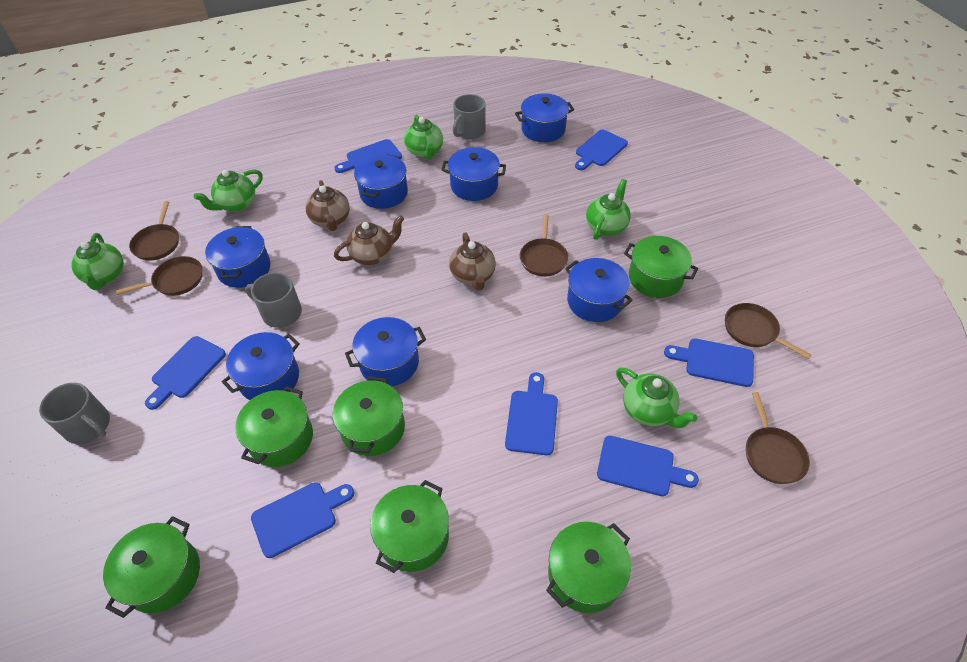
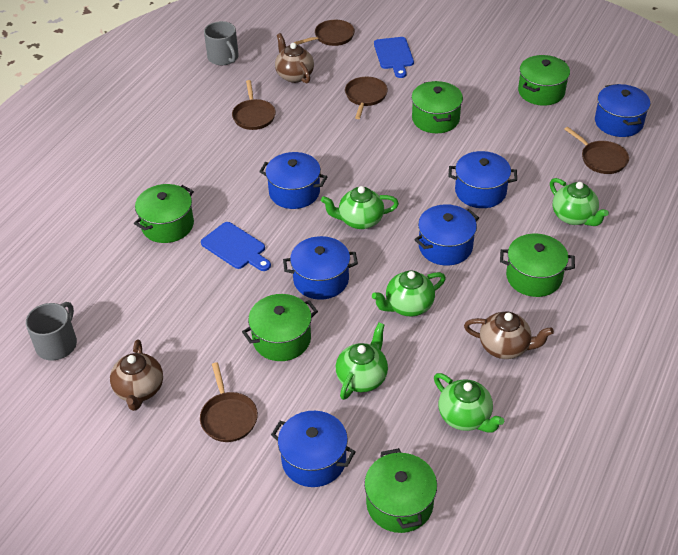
blue cutting board: [145,336,226,410] [251,482,354,558] [334,139,402,173] [505,372,558,455] [575,130,628,170] [597,436,699,496] [664,338,754,387] = 7 -> [201,222,271,271] [374,37,414,78] = 2
blue pot: [205,226,271,288] [222,332,300,400] [345,317,426,386] [354,154,408,209] [442,147,506,201] [515,93,574,142] [565,258,633,322] = 7 -> [259,152,327,209] [271,411,356,487] [283,236,358,300] [414,204,479,266] [449,151,517,208] [595,84,650,137] = 6
grey mug: [39,383,110,444] [245,272,302,328] [453,94,486,139] = 3 -> [26,302,77,361] [204,21,239,65] = 2

